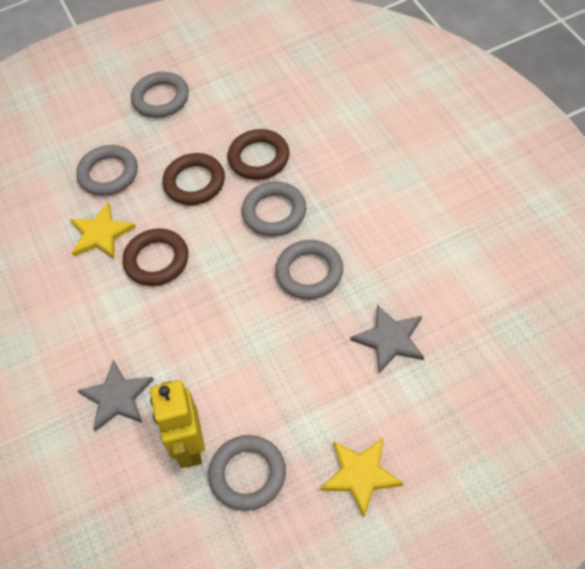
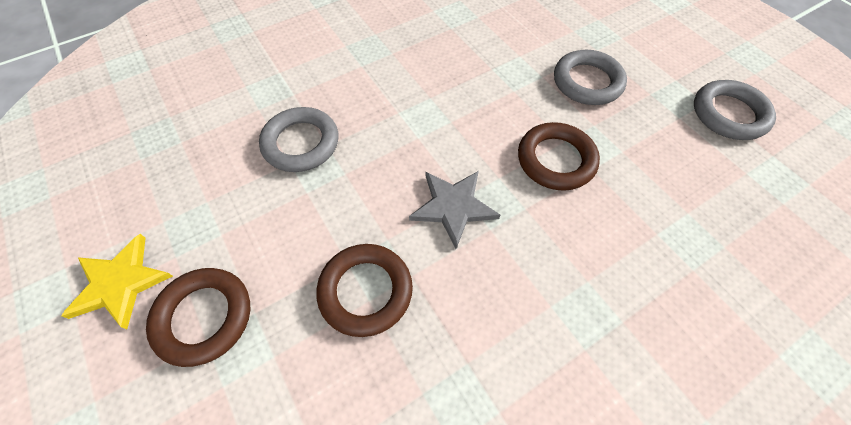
grey ring: [76,145,138,196] [131,72,189,118] [208,435,286,511] [242,181,306,236] [275,240,343,299] = 5 -> [259,107,338,172] [554,50,627,105] [694,80,776,140] = 3
grey star: [77,359,154,432] [350,304,424,373] = 2 -> [409,171,500,249] = 1
yellow robot: [150,380,205,468] = 1 -> none = 0
yellow star: [70,203,136,259] [320,438,404,517] = 2 -> [61,234,173,329] = 1

